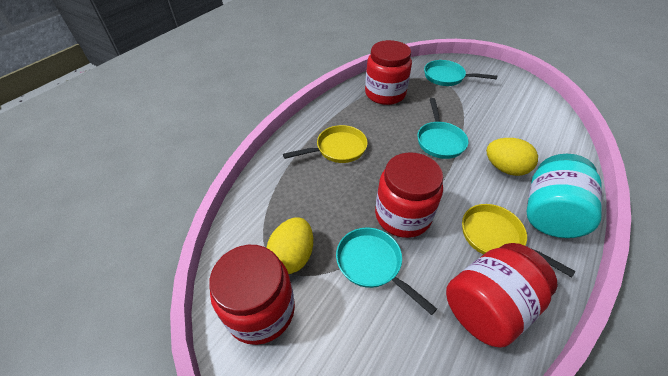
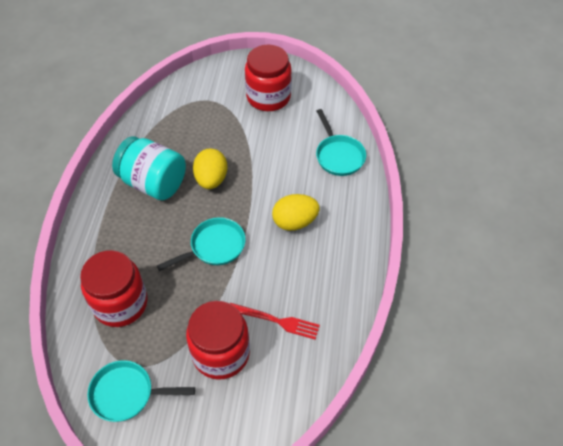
red fork: none = 0 -> [230,303,320,340] = 1
red jar: [209,245,295,345] [365,40,412,105] [375,152,443,238] [446,243,558,348] = 4 -> [80,250,148,327] [186,301,250,380] [245,45,292,111] = 3
yellow pan: [283,125,368,163] [462,204,575,277] = 2 -> none = 0

